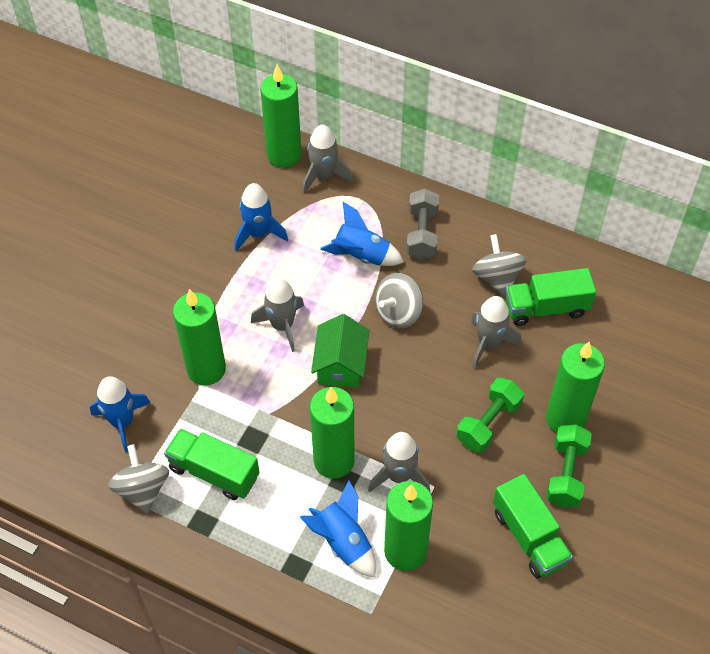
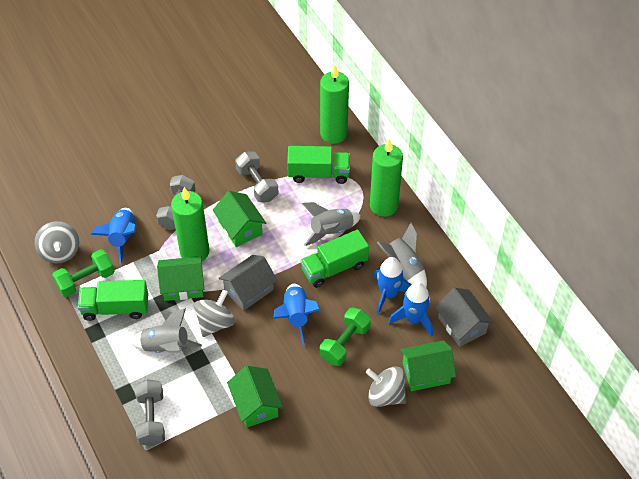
green candle: [173,289,226,386] [260,65,302,168] [310,387,355,479] [384,481,433,571] [546,342,605,433] = 5 -> [171,187,209,261] [320,65,349,144] [370,139,403,217] = 3
green house: [311,314,370,388] = 1 -> [157,256,204,301] [213,191,266,247] [227,366,283,428] [400,340,456,391] = 4
grey dumbbell: [406,189,439,260] = 1 -> [135,379,165,446] [156,175,195,230] [235,152,279,202] = 3
grey house: none = 0 -> [219,255,277,311] [435,288,494,347] = 2
grey rocket: [251,277,304,352] [302,125,353,193] [368,432,430,493] [471,296,522,369] = 4 -> [130,308,202,353] [302,202,361,246] [377,223,427,287] = 3

